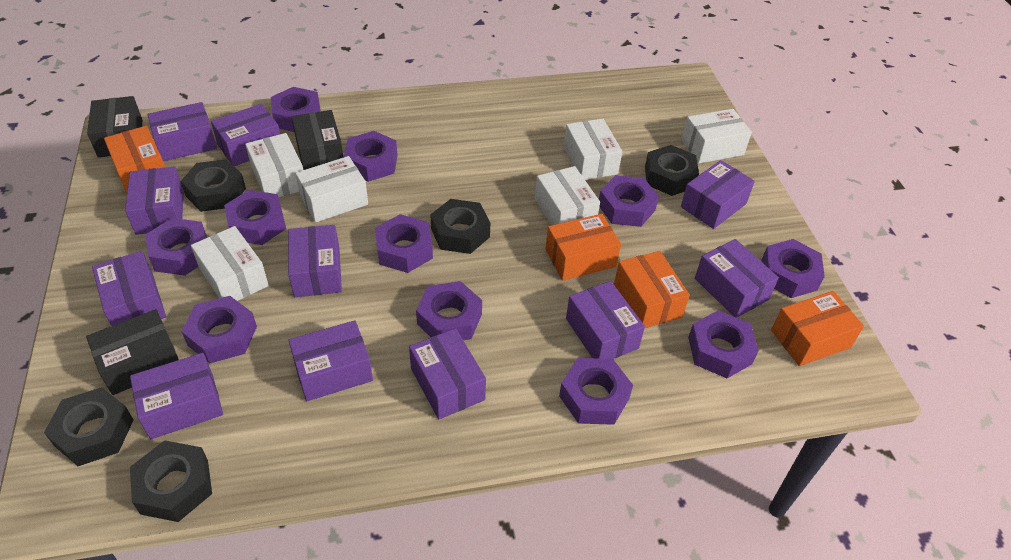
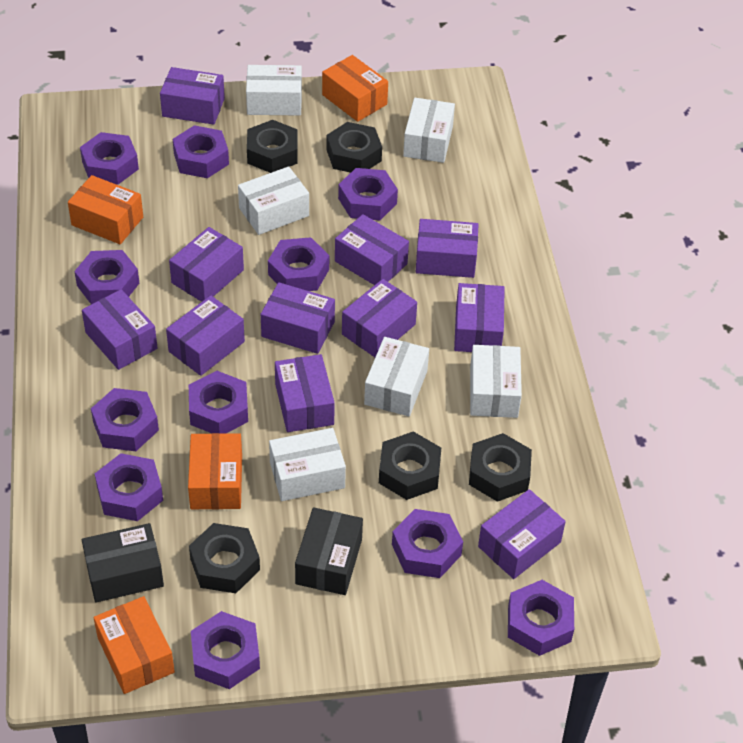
black box: [86,309,179,395] [87,96,143,158] [292,110,344,170] = 3 -> [82,523,164,603] [295,507,363,595] = 2

